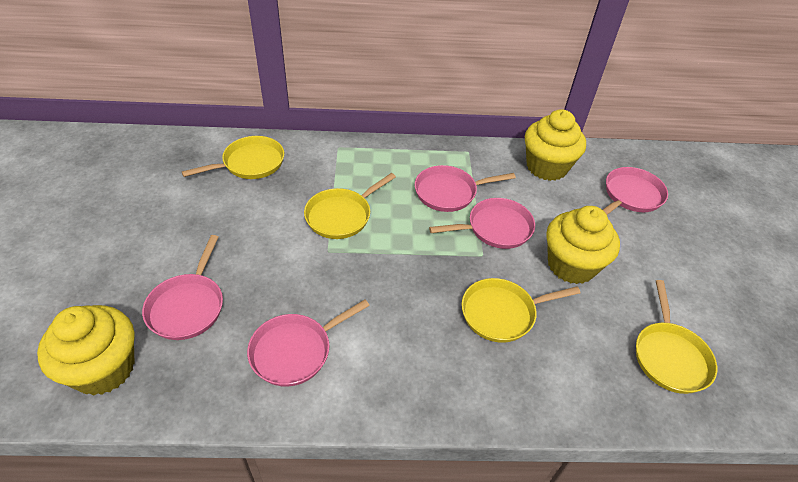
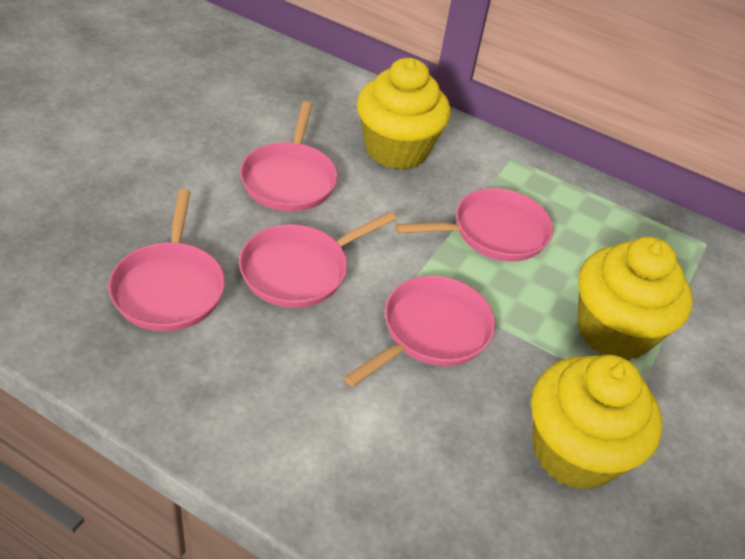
yellow pan: [182,136,284,179] [304,173,396,239] [462,278,581,343] [636,280,717,394] = 4 -> none = 0

